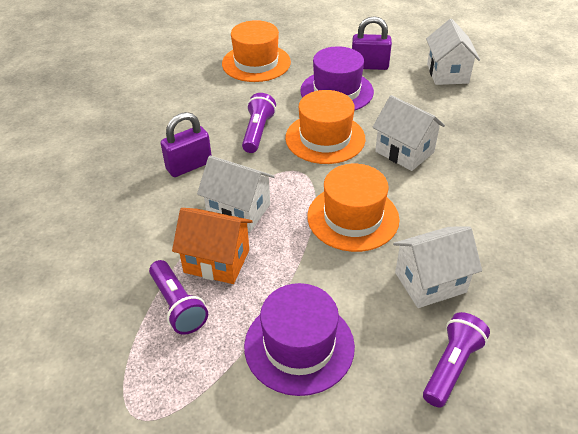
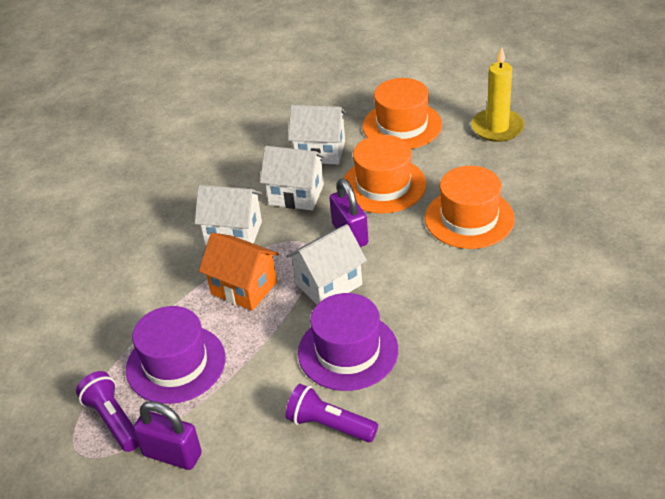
purple flashlight: [149,260,208,335] [242,93,276,153] [423,312,490,408] = 3 -> [76,371,139,452] [285,384,378,443] = 2
yellow candle: none = 0 -> [471,47,524,142] = 1

